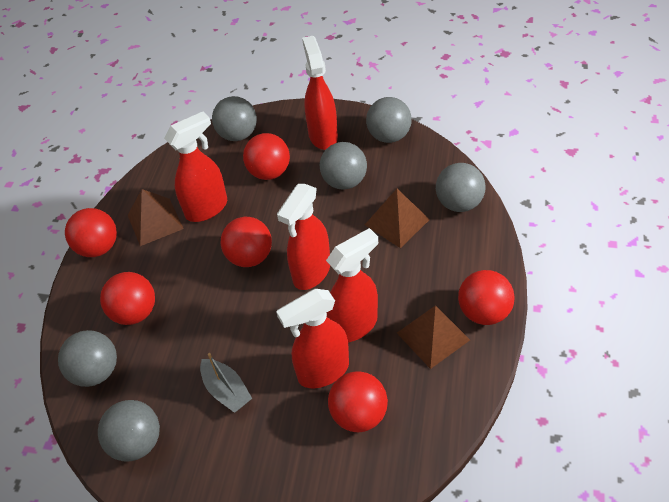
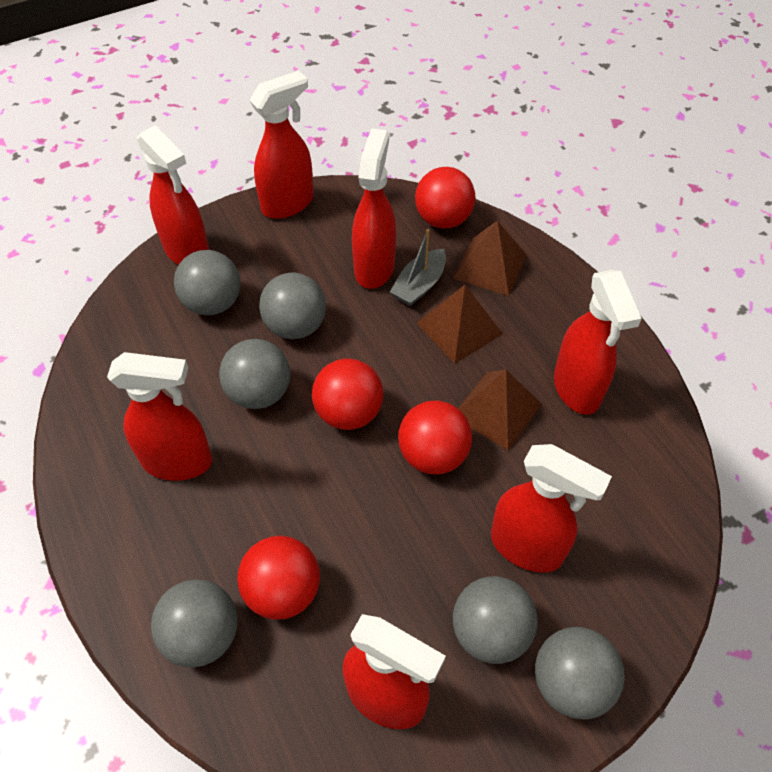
red ball: [65,208,117,257] [100,272,155,325] [221,217,272,267] [243,133,290,180] [328,371,388,432] [458,270,515,325] = 6 -> [237,536,320,620] [312,359,383,430] [398,401,472,475] [415,167,475,229] = 4
red spray bottle: [164,112,227,222] [276,289,349,388] [277,184,330,290] [302,36,338,150] [326,228,378,342] = 5 -> [107,352,212,481] [137,125,209,265] [249,71,314,219] [343,614,446,729] [352,128,396,289] [491,444,612,573] [554,270,642,415] = 7

